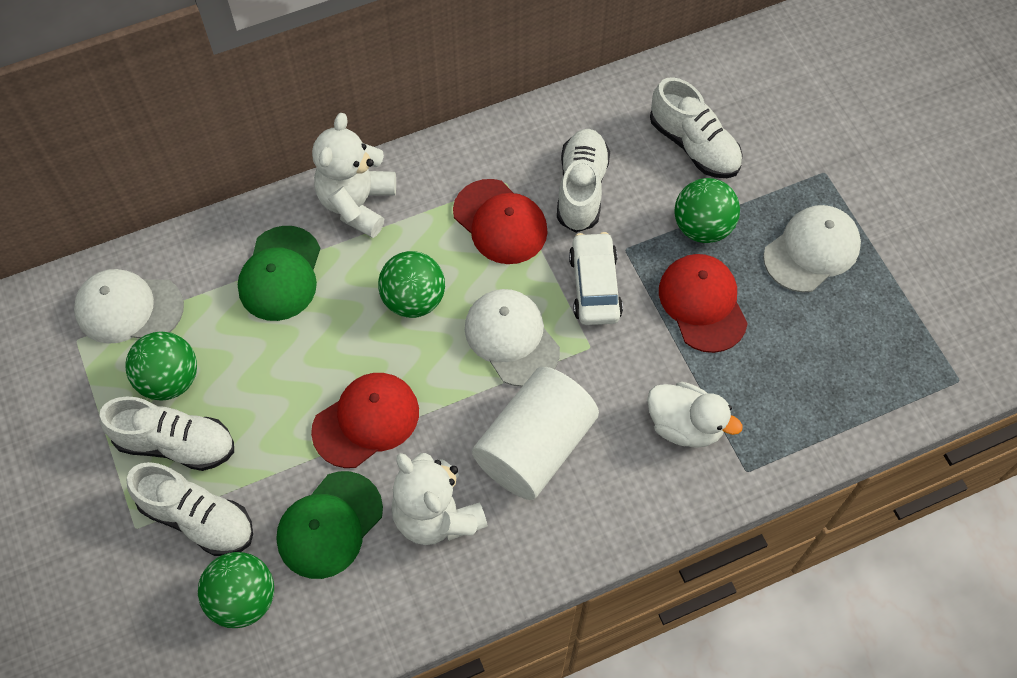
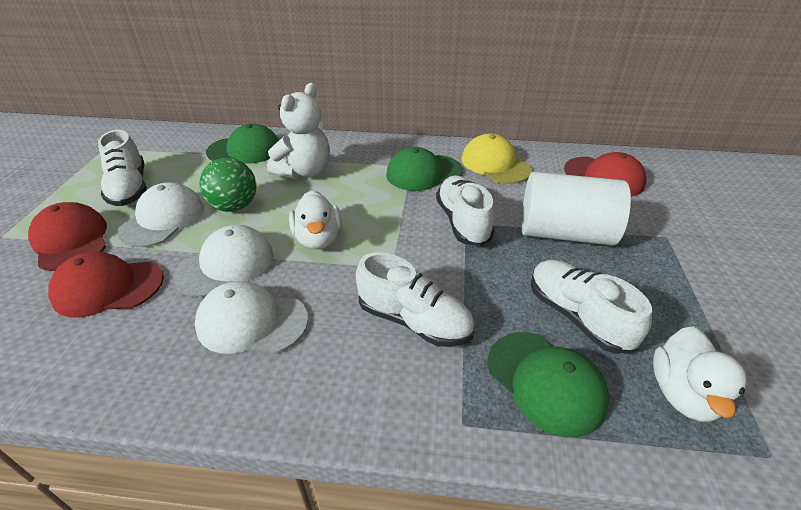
green ball: [125,331,197,400] [198,552,274,628] [378,251,445,318] [675,178,740,243] = 4 -> [199,158,256,212] = 1
green cap: [238,226,320,321] [276,471,383,579] = 2 -> [206,123,279,163] [386,147,463,191] [487,332,609,438] = 3
white car: [569,232,623,325] = 1 -> none = 0
white duck: [647,382,743,448] = 1 -> [289,190,342,249] [653,326,747,422] = 2
white teddy bear: [312,113,396,238] [391,453,488,545] = 2 -> [267,83,330,179] = 1
yellow cap: none = 0 -> [461,134,532,184] = 1

